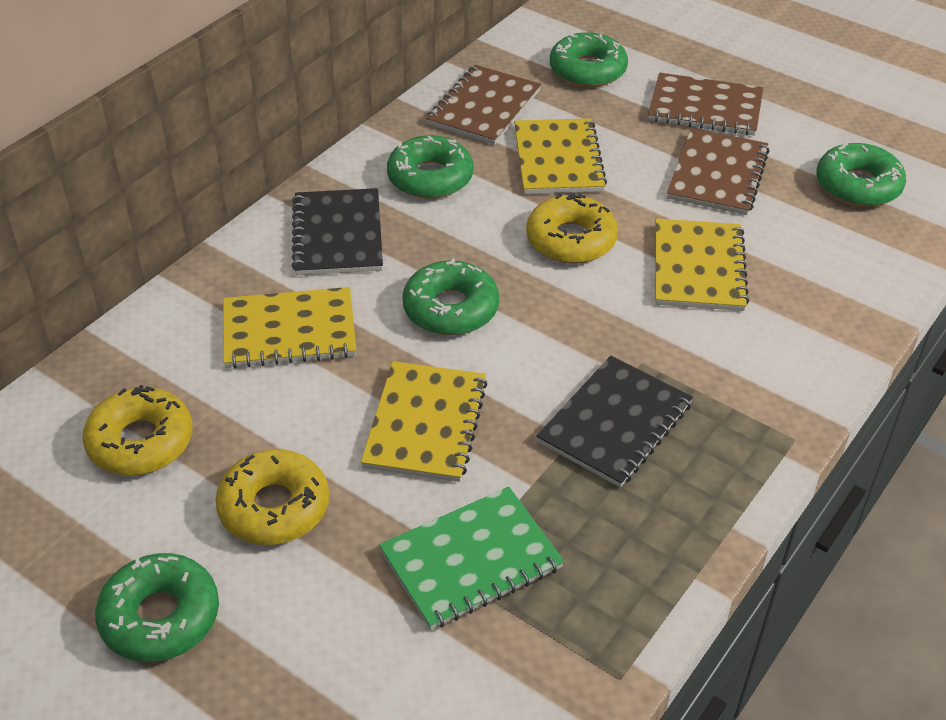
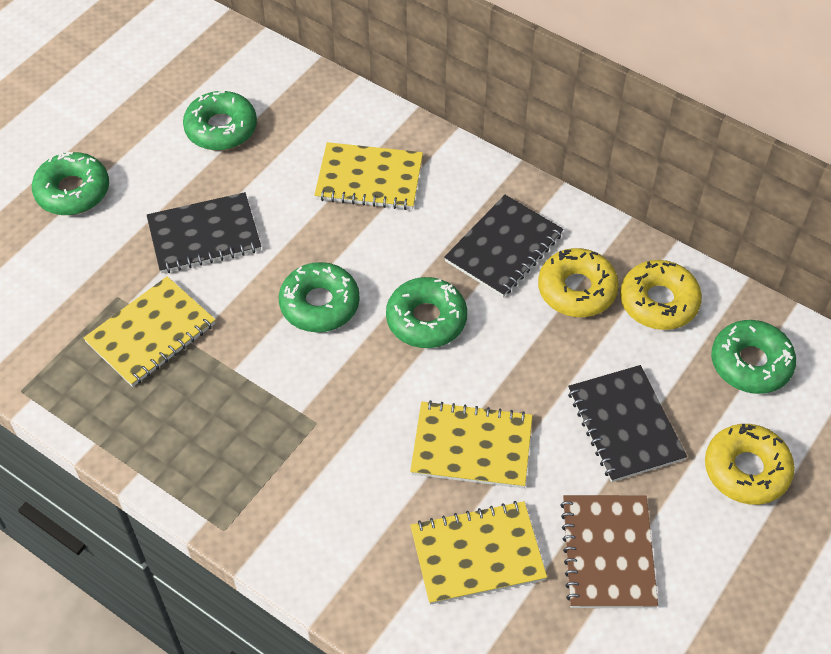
black notebook: [291,188,383,275] [536,356,693,488] = 2 -> [147,192,261,273] [444,195,564,297] [568,365,687,482] = 3
brown notebook: [426,65,541,145] [648,73,763,136] [667,128,770,215] = 3 -> [560,495,658,608] = 1
green notebook: [379,487,564,630] = 1 -> none = 0

